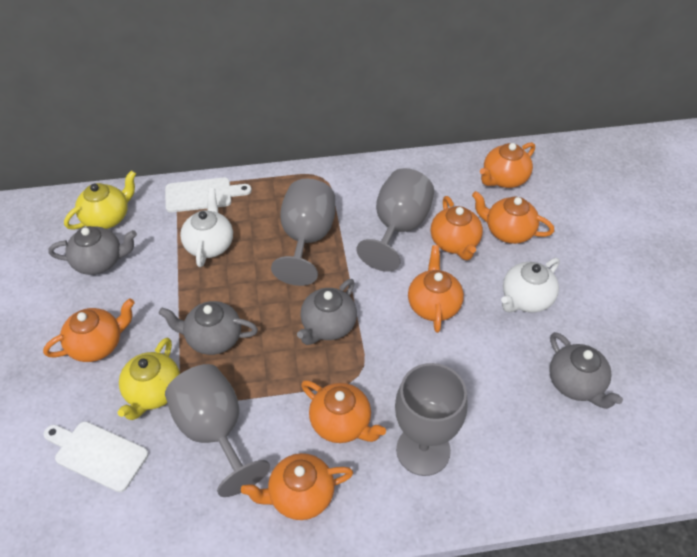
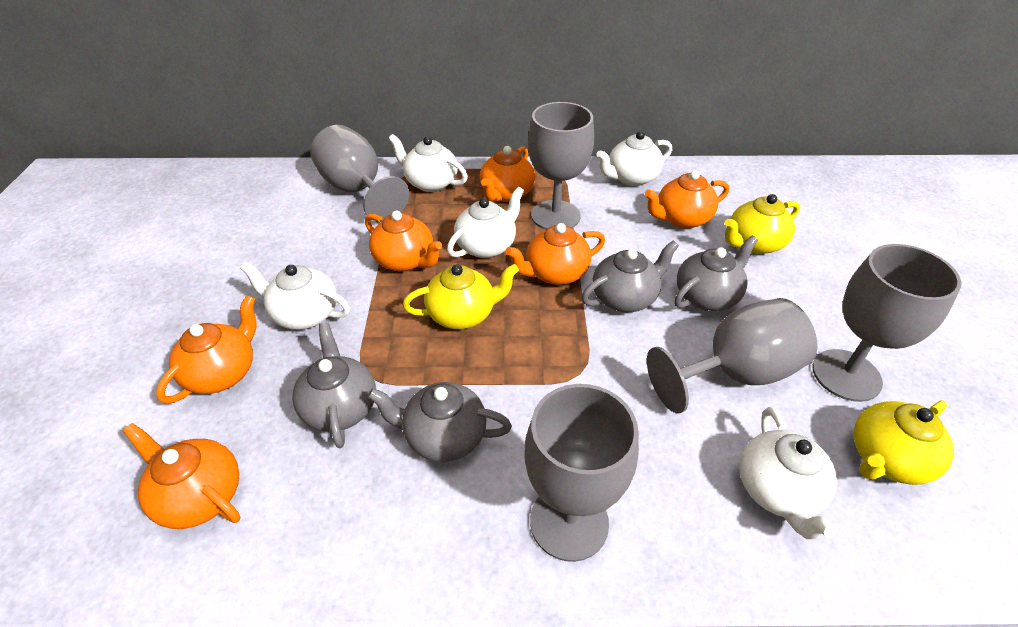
grey goblet: [165,364,270,497] [271,179,335,286] [356,168,434,272] [395,363,468,476] = 4 -> [310,125,409,223] [524,384,639,562] [528,102,594,230] [647,298,817,414] [812,244,961,402] = 5
orange teapot: [43,298,135,362] [241,453,353,520] [301,380,386,443] [408,245,464,333] [431,196,483,260] [472,191,555,244] [480,142,535,188] = 7 -> [123,423,240,529] [156,295,257,404] [365,211,442,272] [480,146,535,202] [506,223,605,285] [645,170,729,229] = 6
white cutting board: [44,421,148,492] [165,178,252,213] = 2 -> none = 0
white teapot: [180,188,233,267] [501,258,560,313] = 2 -> [240,262,350,330] [388,134,468,192] [447,187,524,258] [596,131,672,186] [739,407,837,539] = 5
yellow teapot: [64,170,136,230] [118,338,180,420] = 2 -> [403,264,519,329] [725,194,800,254] [854,400,954,485] = 3

